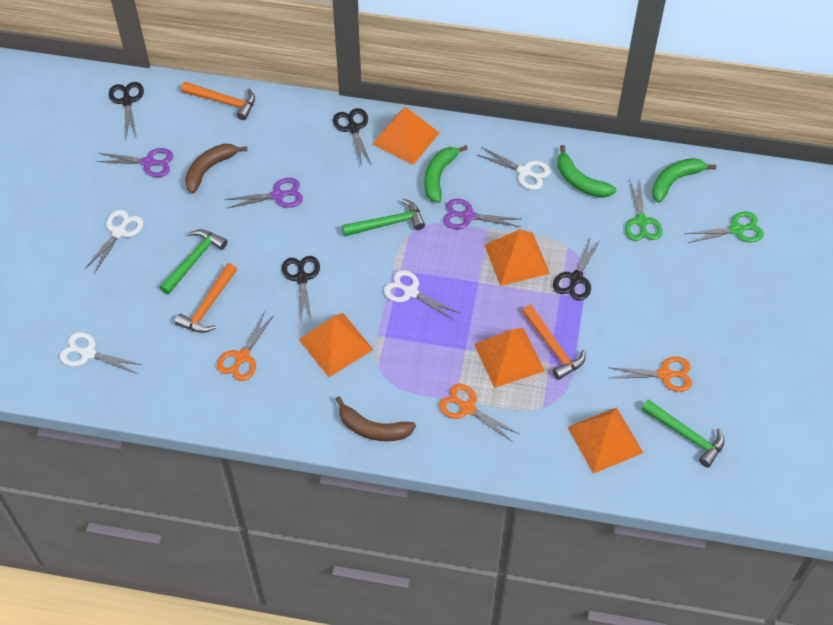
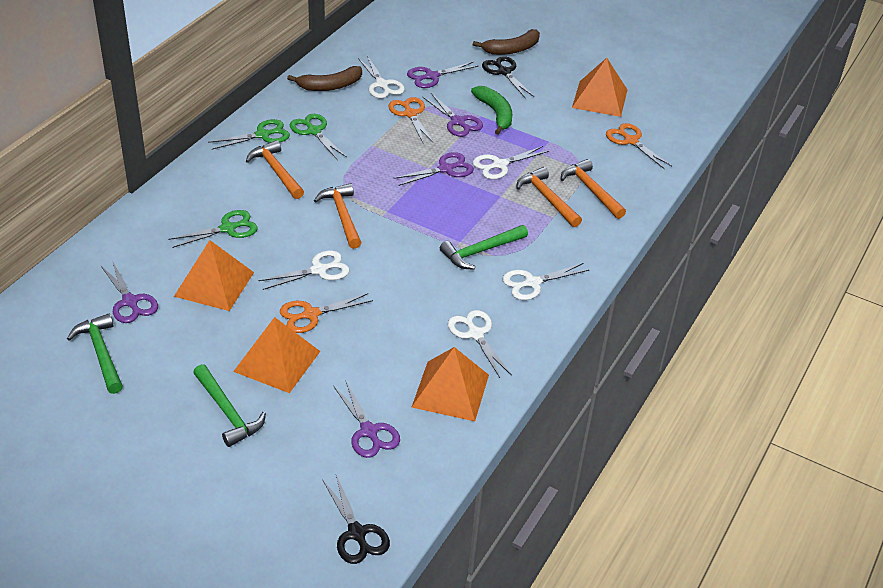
black scissors: [109,82,144,139] [282,256,320,322] [333,108,371,166] [553,236,601,301] = 4 -> [322,475,390,564] [482,56,534,98] = 2
green banana: [424,145,468,203] [557,145,616,198] [652,158,716,203] = 3 -> [471,86,513,135] = 1
green scissors: [625,179,663,241] [685,211,764,243] = 2 -> [168,210,258,248] [208,119,290,150] [290,114,347,159] = 3
orange hammer: [175,263,237,333] [181,82,255,120] [522,305,586,380] = 3 -> [246,140,304,199] [314,183,362,249] [516,167,582,227] [561,159,626,219] = 4
orange pyramid: [299,313,374,377] [373,107,439,165] [474,328,545,388] [484,229,550,286] [567,407,643,474] = 5 -> [174,240,254,311] [233,317,320,393] [412,347,489,421] [572,58,627,117] = 4
purple scissors: [96,148,173,177] [225,178,303,209] [443,199,520,229] = 3 -> [101,261,158,323] [333,382,400,458] [394,152,474,186] [407,61,478,88] [422,93,483,137] = 5
white scissors: [60,332,142,374] [85,210,143,273] [384,270,461,321] [476,147,551,190] = 4 -> [258,250,349,290] [358,55,405,98] [448,310,512,378] [473,146,549,179] [502,263,589,300] = 5

